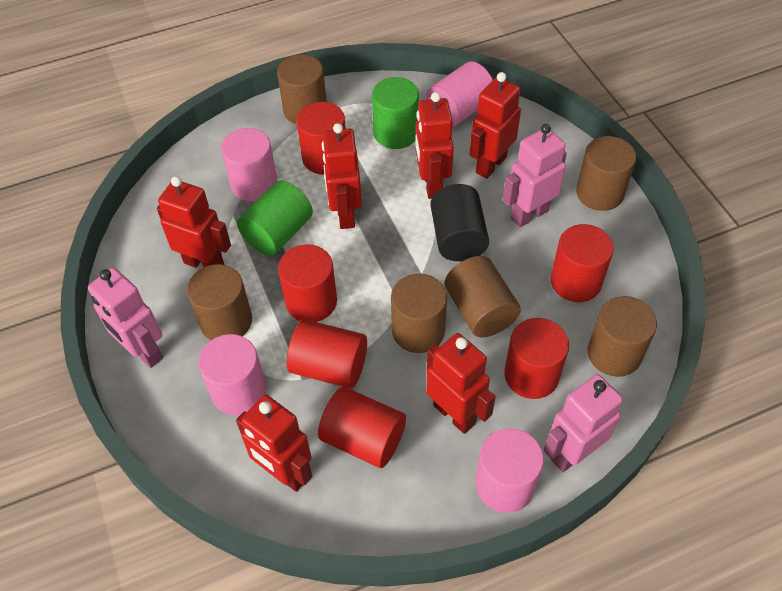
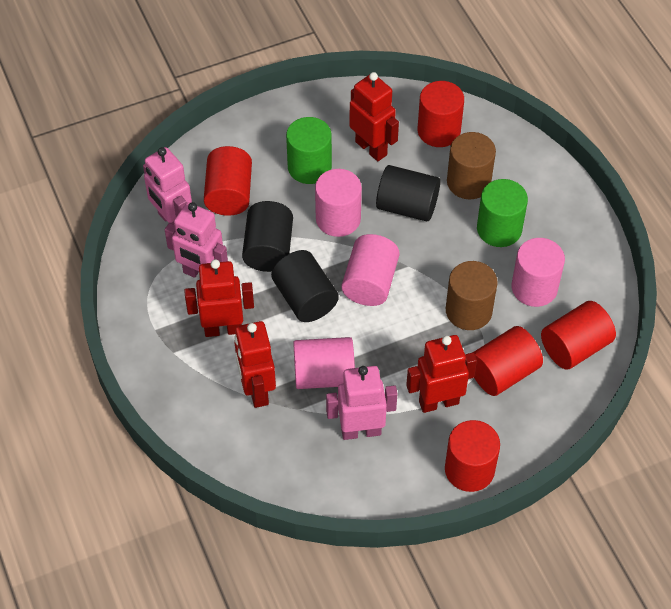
black cylinder: [430,184,489,261] = 1 -> [242,201,293,272] [271,250,339,322] [376,165,440,221] = 3
brown cylinder: [187,264,252,340] [277,55,327,124] [391,274,447,353] [445,256,521,338] [576,136,636,211] [587,296,657,377] = 6 -> [446,261,498,330] [447,132,496,199] = 2
red cylinder: [278,244,337,322] [287,319,367,389] [297,102,346,175] [318,387,406,468] [504,318,569,399] [551,224,614,302] = 6 -> [204,146,252,216] [417,81,464,147] [445,420,500,492] [473,326,543,396] [541,301,616,370] = 5
red robot: [157,176,231,268] [236,395,312,492] [322,123,362,229] [415,92,454,199] [426,333,496,434] [470,72,521,179] = 6 -> [184,259,254,337] [234,321,276,408] [349,72,399,161] [406,335,477,413] = 4

